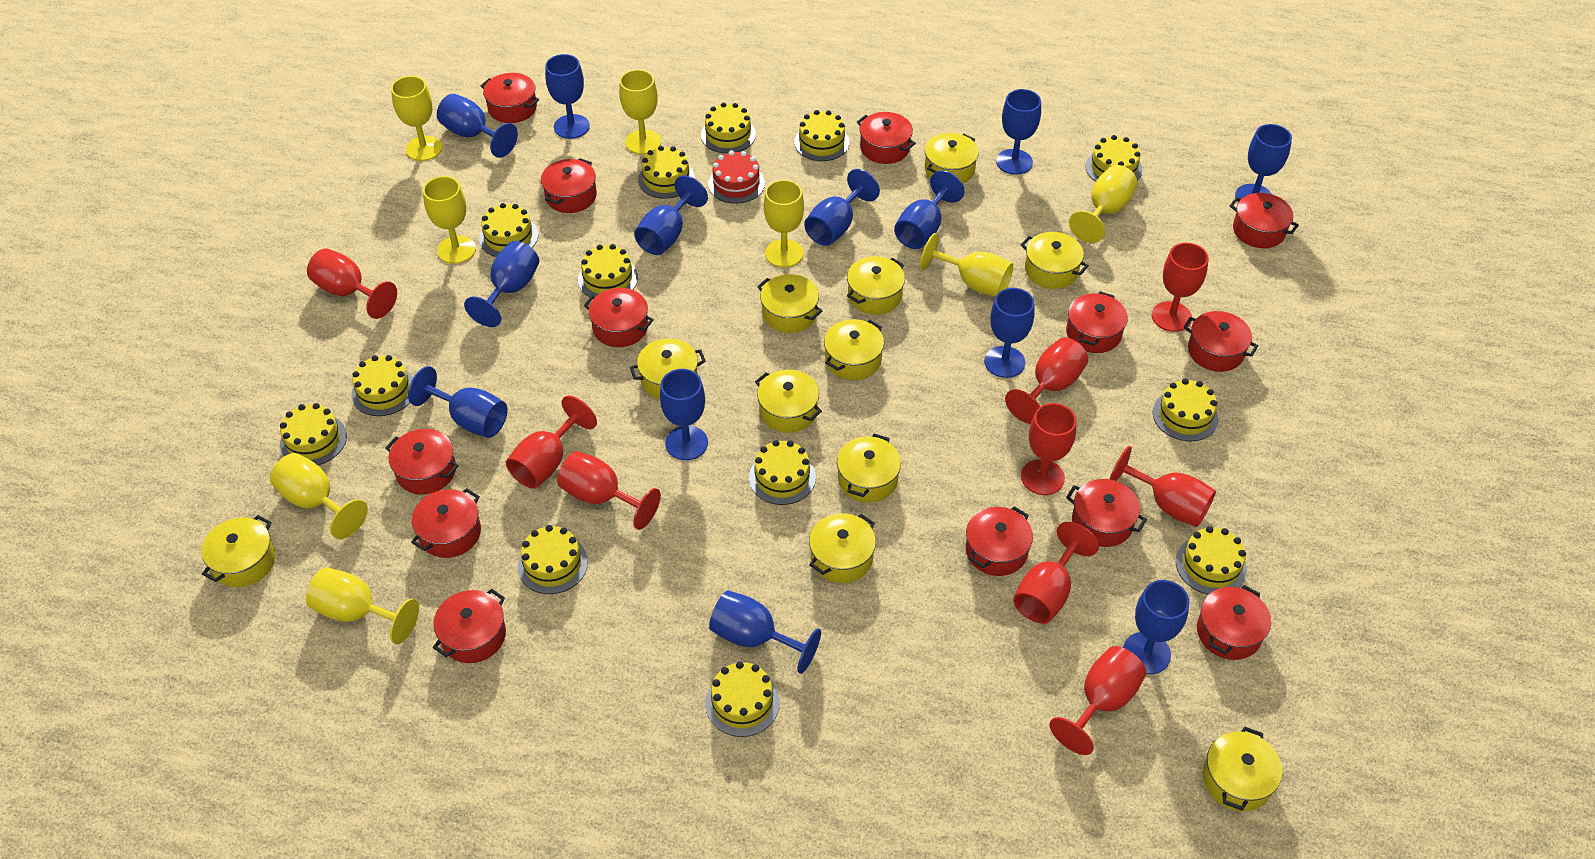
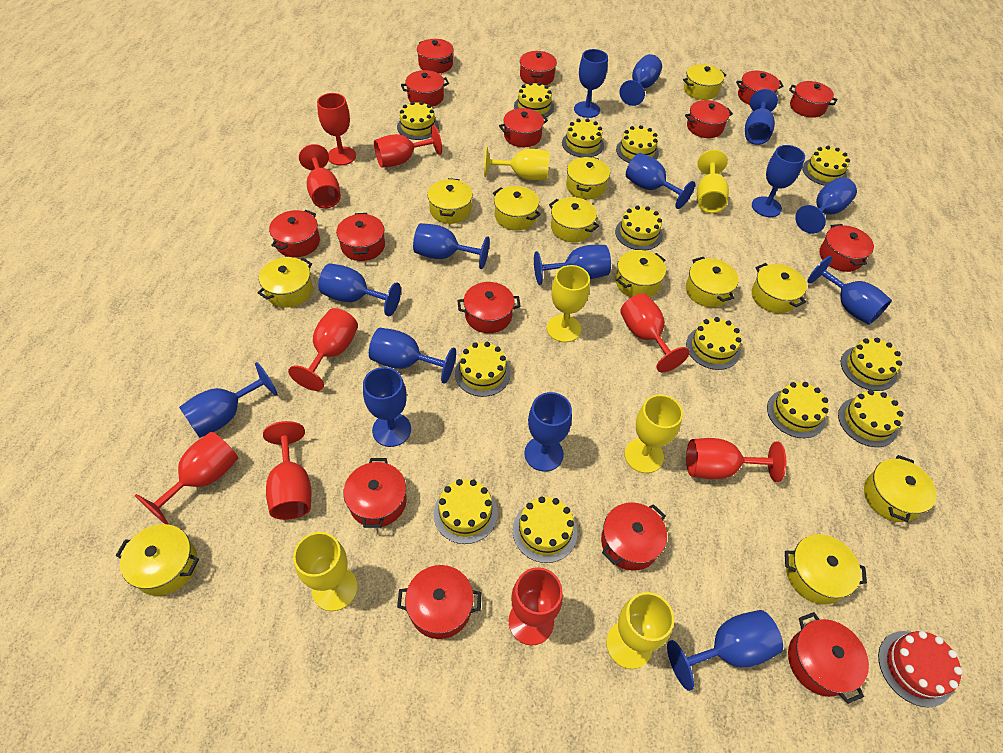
blue goblet: [408,366,508,438] [437,94,518,158] [464,241,539,327] [545,54,590,139] [634,175,708,255] [660,369,708,460] [709,590,821,674] [804,169,880,246] [894,171,965,249] [984,288,1035,378] [996,89,1041,175] [1123,580,1189,674] [1235,124,1292,203] = 13 -> [179,362,278,438] [318,263,401,316] [363,367,411,447] [369,328,456,384] [413,223,490,269] [524,392,572,472] [534,245,611,285] [574,49,608,118] [619,54,662,106] [626,153,695,209] [667,610,783,691] [745,89,778,145] [752,145,805,217] [795,177,857,234] [807,256,892,325] = 15
red pot: [385,429,459,494] [411,488,481,558] [433,589,506,663] [481,73,539,123] [541,158,597,213] [584,288,654,347] [857,112,916,164] [966,506,1033,576] [1066,292,1128,353] [1066,479,1147,547] [1184,311,1258,372] [1197,585,1271,660] [1230,193,1299,248] = 13 -> [269,210,320,257] [336,213,385,261] [343,458,407,528] [397,565,482,639] [401,70,449,107] [417,39,454,73] [457,282,521,333] [499,108,548,147] [520,51,557,85] [601,502,667,571] [685,100,733,138] [736,71,784,105] [788,612,869,704] [789,81,838,118] [820,224,874,272] = 15
yellow goblet: [270,453,368,539] [306,567,419,644] [391,76,442,161] [423,176,476,264] [619,69,661,154] [764,180,804,268] [920,233,1013,297] [1069,165,1138,243] = 8 -> [293,532,358,611] [484,146,549,180] [547,265,590,343] [606,592,674,669] [625,394,683,473] [697,150,729,213] = 6
yellow pot: [201,515,276,587] [630,338,706,399] [755,370,822,433] [757,274,822,333] [809,513,876,583] [824,319,884,380] [837,433,901,503] [847,256,905,315] [925,133,979,184] [1021,232,1089,289] [1203,726,1283,811] = 11 -> [116,524,199,596] [257,257,313,308] [427,178,473,224] [493,186,541,230] [549,197,599,242] [566,156,610,200] [615,250,666,297] [683,64,726,100] [686,257,739,307] [752,263,807,313] [785,534,867,604] [864,455,937,522] = 12

